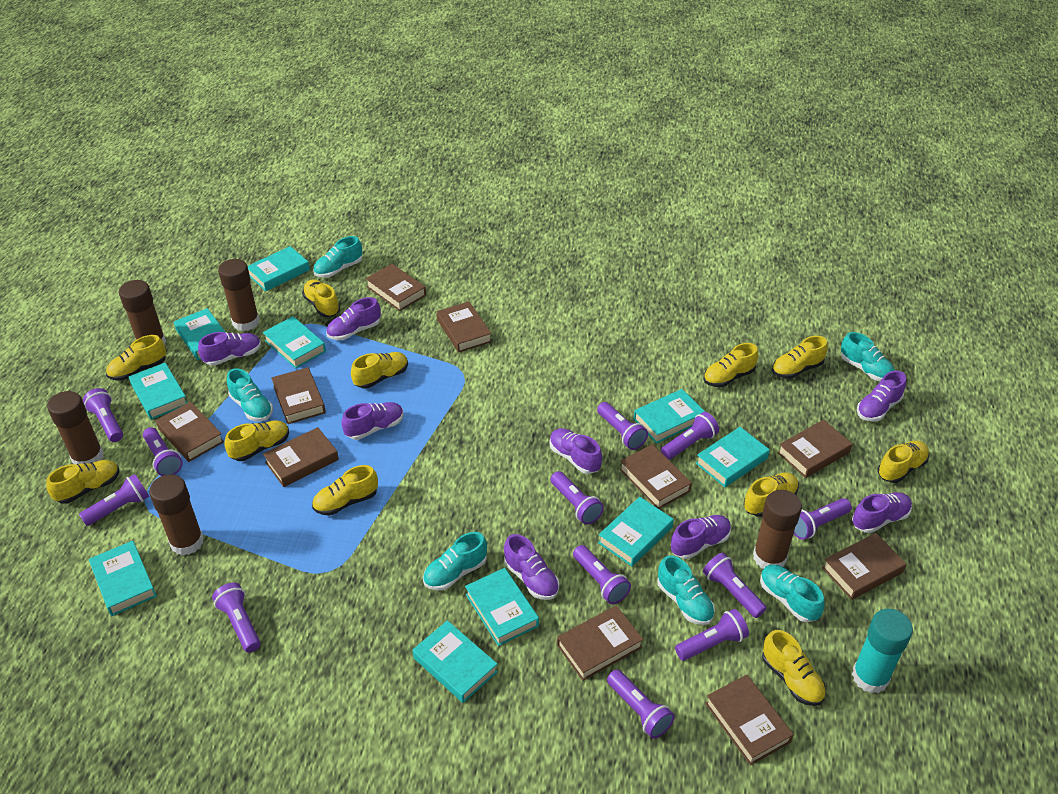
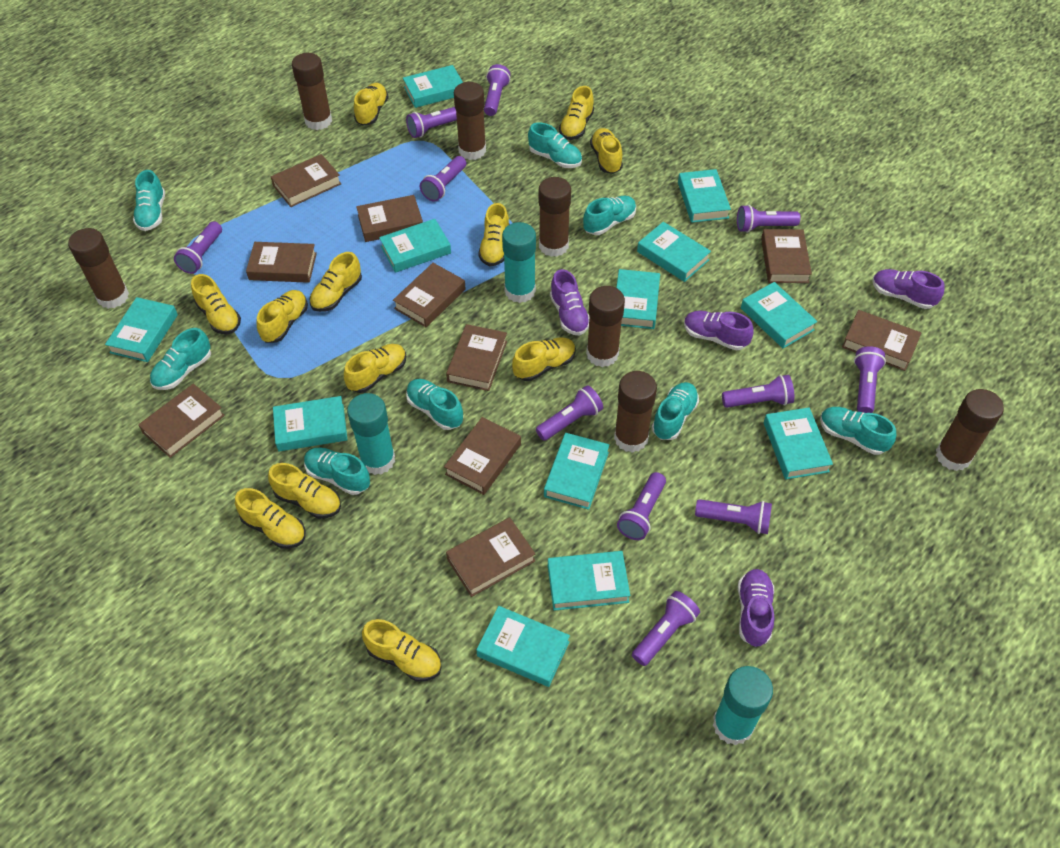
brown glue stick: [47,391,104,465] [119,280,166,345] [149,474,204,556] [218,259,260,331] [753,490,802,568] = 5 -> [68,228,129,309] [292,53,332,130] [454,82,486,160] [539,177,571,257] [586,286,625,367] [614,371,657,453] [936,389,1004,471] = 7
purple flashlight: [79,474,149,526] [83,388,123,442] [143,427,183,476] [212,582,261,653] [550,471,604,525] [573,545,631,604] [597,402,648,450] [607,669,675,739] [661,412,719,460] [675,609,749,661] [703,552,767,618] [793,498,852,540] = 12 -> [174,221,222,274] [406,107,457,138] [420,156,466,202] [484,64,511,116] [536,385,603,441] [617,472,666,540] [632,591,700,666] [695,499,772,534] [722,375,794,408] [737,205,801,233] [854,346,886,413] = 11
purple shoe: [198,332,261,366] [326,297,381,340] [341,402,404,440] [504,534,559,600] [550,428,602,474] [671,515,731,559] [852,492,912,533] [857,371,906,421] = 8 -> [550,269,590,335] [684,311,754,350] [738,569,774,647] [873,269,944,309] = 4
turquoise book: [89,541,157,616] [129,363,187,420] [174,308,226,360] [248,246,310,291] [263,316,326,369] [412,620,498,703] [465,568,539,646] [598,497,674,567] [634,389,705,443] [696,427,770,487] = 10 -> [105,297,178,362] [273,396,348,452] [379,219,451,273] [403,65,463,108] [476,606,570,687] [544,433,610,510] [548,551,630,611] [616,269,660,329] [637,222,711,282] [678,169,731,223] [741,282,817,348] [764,408,833,479] = 12
turquoise glue stick: [852,609,913,693] = 1 -> [347,393,395,475] [502,222,536,303] [713,666,773,745] = 3
turquoise shoe: [227,368,273,421] [313,236,362,278] [423,532,487,590] [657,555,715,625] [760,565,825,622] [841,332,895,381] = 6 -> [133,170,165,231] [150,328,211,390] [304,447,370,495] [406,379,463,430] [528,122,582,168] [583,196,636,235] [652,382,699,440] [820,407,896,455] = 8
yellow shoe: [46,460,119,504] [106,335,166,381] [224,420,289,461] [302,279,340,317] [312,465,378,516] [351,352,408,388] [703,343,758,387] [744,473,799,517] [762,630,826,706] [772,336,828,379] [878,440,929,483] = 11 -> [191,274,241,334] [235,488,305,549] [257,290,308,343] [268,463,341,519] [309,252,362,312] [344,344,406,393] [354,83,389,126] [362,619,441,682] [478,203,510,266] [512,337,576,381] [559,86,594,140] [590,128,623,174] = 12

